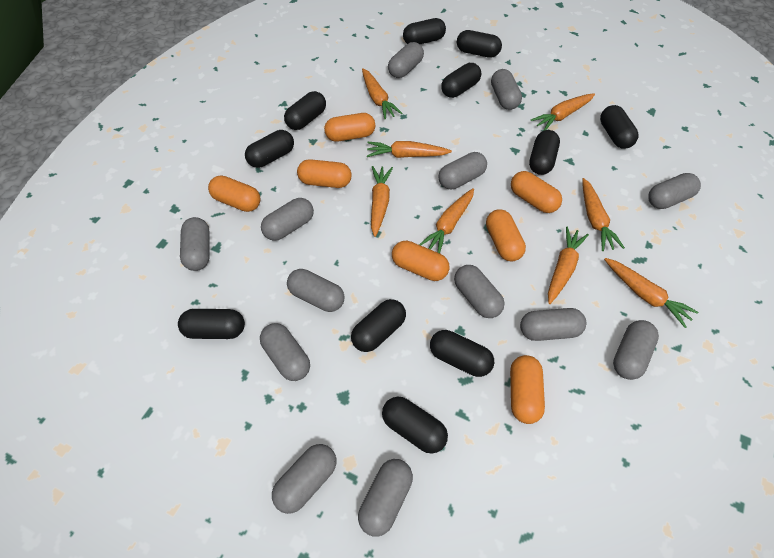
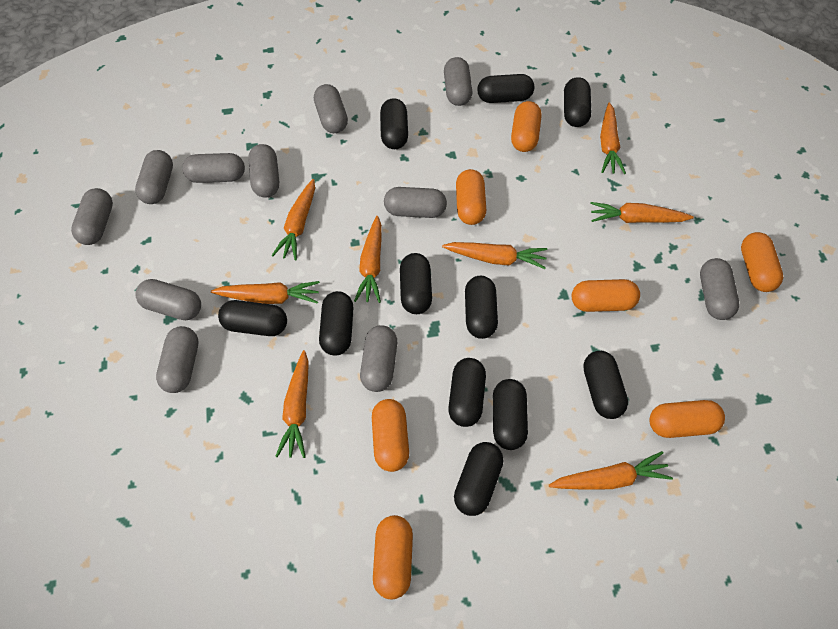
grey capsule: [180,217,210,271] [260,323,310,381] [261,198,314,241] [272,444,337,514] [287,269,345,312] [358,459,413,537] [388,42,424,78] [438,152,487,189] [454,265,505,318] [491,69,522,110] [520,308,586,341] [613,320,659,380] [648,173,701,209] = 13 -> [71,188,113,245] [135,150,173,204] [135,279,201,320] [156,326,198,393] [182,153,245,183] [248,144,279,198] [314,84,348,133] [360,325,397,392] [384,187,447,218] [444,57,473,106] [700,258,739,320] = 11

